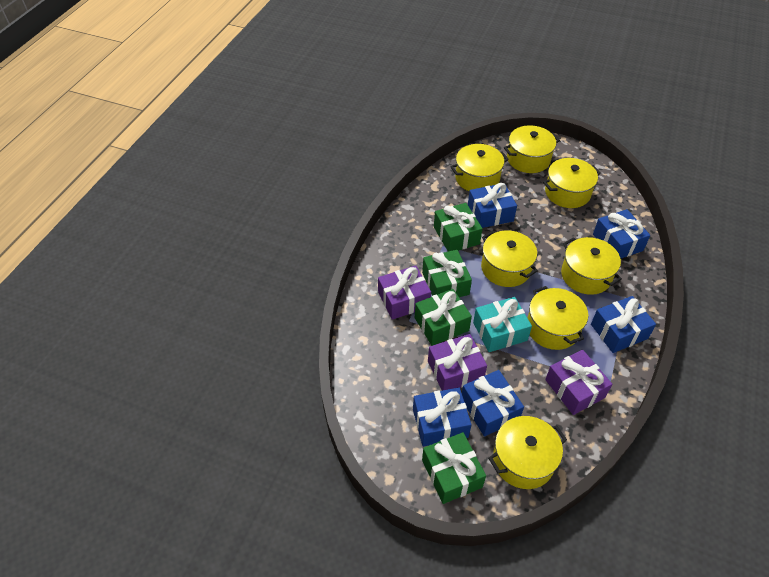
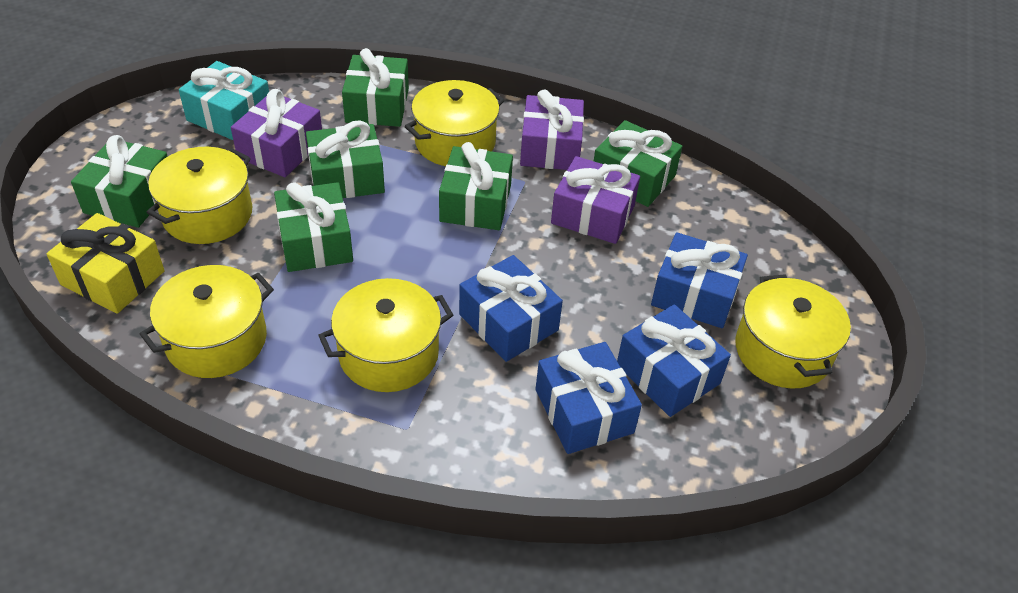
blue gift: [413,388,471,447] [462,370,524,437] [468,183,517,228] [591,296,656,353] [593,209,650,259] = 5 -> [459,255,563,362] [535,342,642,454] [617,304,731,417] [651,232,748,328] = 4
green gift: [415,289,472,346] [422,250,472,297] [422,432,486,504] [434,203,483,252] = 4 -> [71,135,168,228] [274,182,353,272] [306,120,385,198] [342,48,409,127] [439,142,513,230] [594,120,683,207] = 6
yellow gift: none = 0 -> [47,213,165,314] = 1
yellow pot: [450,144,509,191] [481,230,538,287] [488,416,567,489] [504,125,560,173] [527,286,588,350] [543,158,601,208] [561,237,622,295] = 7 -> [140,265,274,378] [147,147,252,244] [318,278,453,392] [405,80,505,166] [735,274,851,388] = 5

